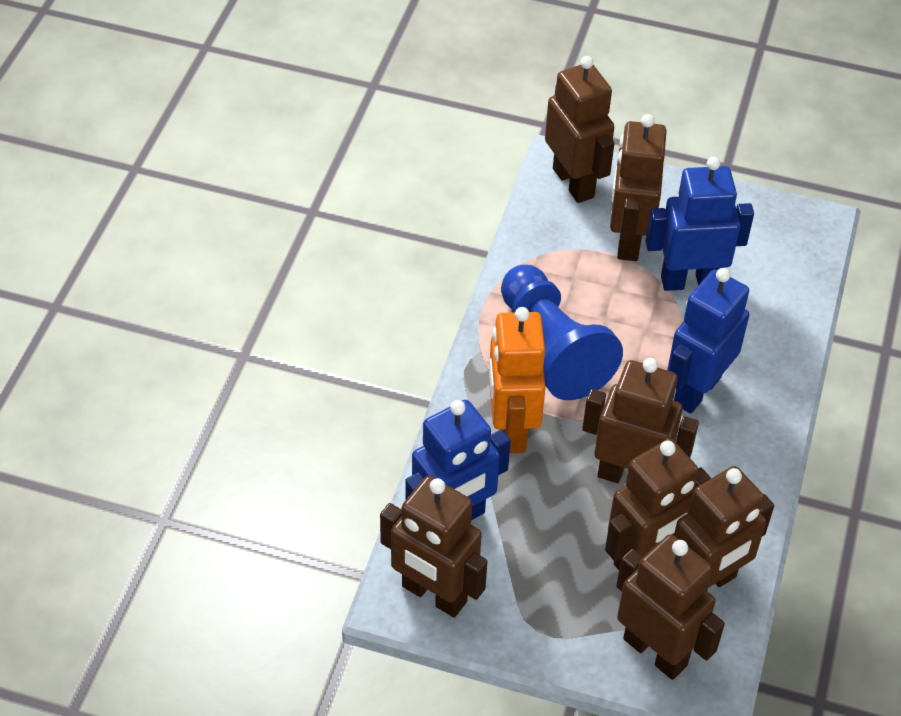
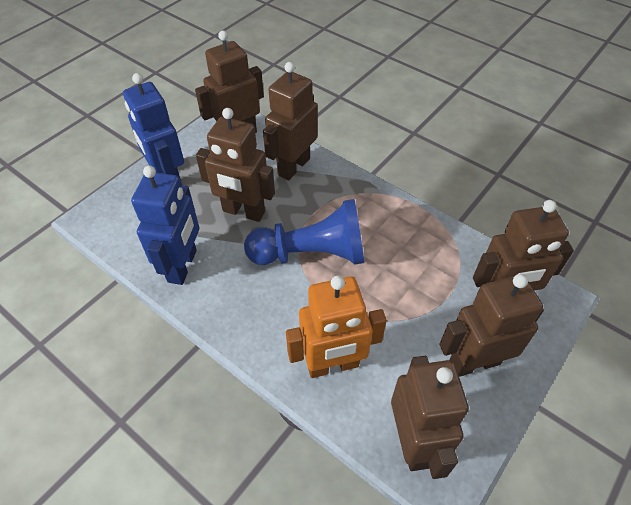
blue robot: [406,400,511,520] [645,157,754,291] [667,268,749,414] = 3 -> [123,73,184,185] [131,166,199,285] = 2
brown robot: [380,476,487,618] [545,56,615,203] [582,358,699,483] [605,439,711,570] [610,114,667,261] [616,535,725,680] [674,466,774,591] = 7 -> [195,30,264,133] [196,108,275,222] [263,62,318,181] [391,356,469,479] [439,274,544,377] [473,200,574,291] = 6

